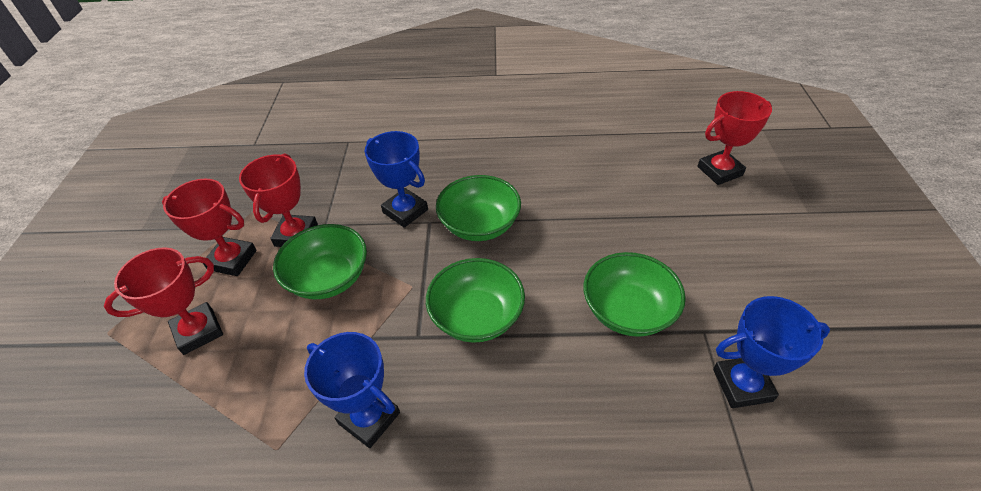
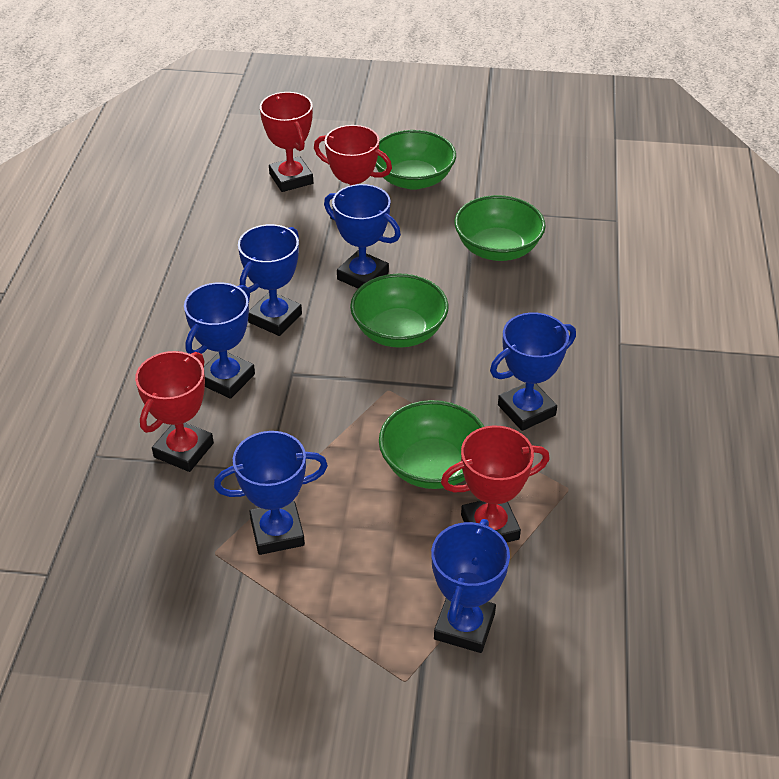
blue trophy: [304,332,400,448] [365,131,428,228] [713,296,830,408] = 3 -> [184,282,255,399] [214,431,328,555] [238,224,302,336] [324,184,401,288] [431,519,510,653] [490,312,576,431] = 6

